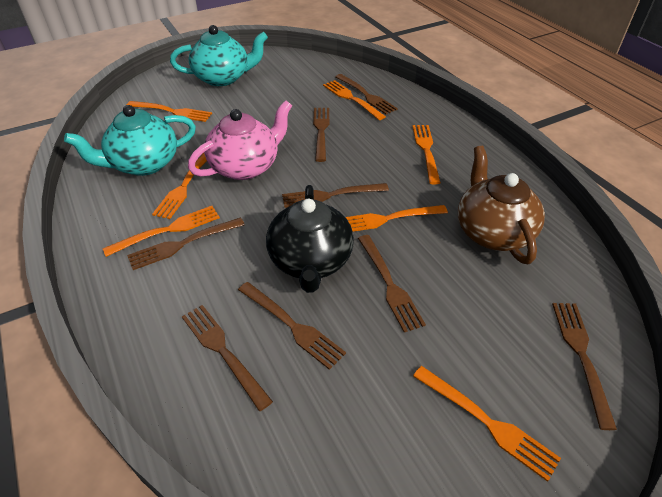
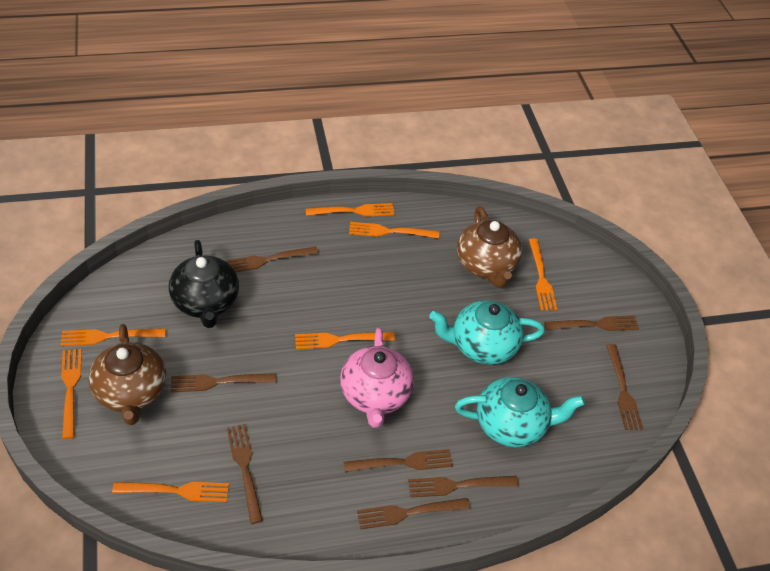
brown teapot: [458,146,545,264] = 1 -> [89,324,166,425] [457,206,522,288] = 2

